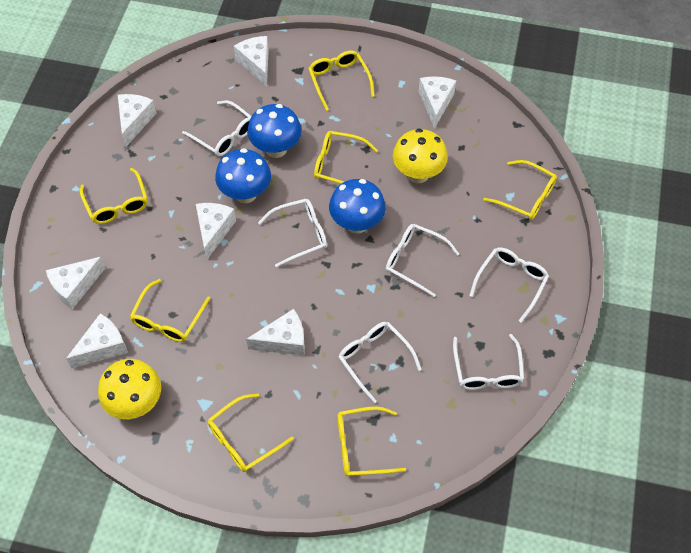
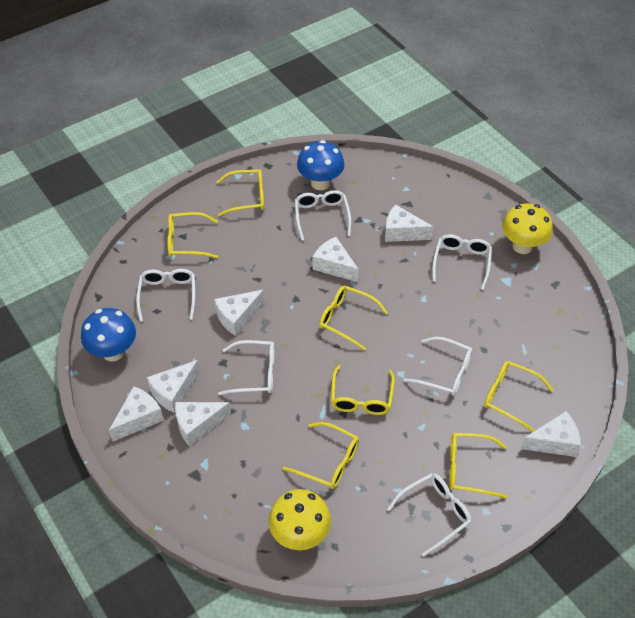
blue mushroom: [215,148,271,203] [247,104,302,158] [329,179,386,234] = 3 -> [81,308,136,362] [297,140,345,190] = 2

